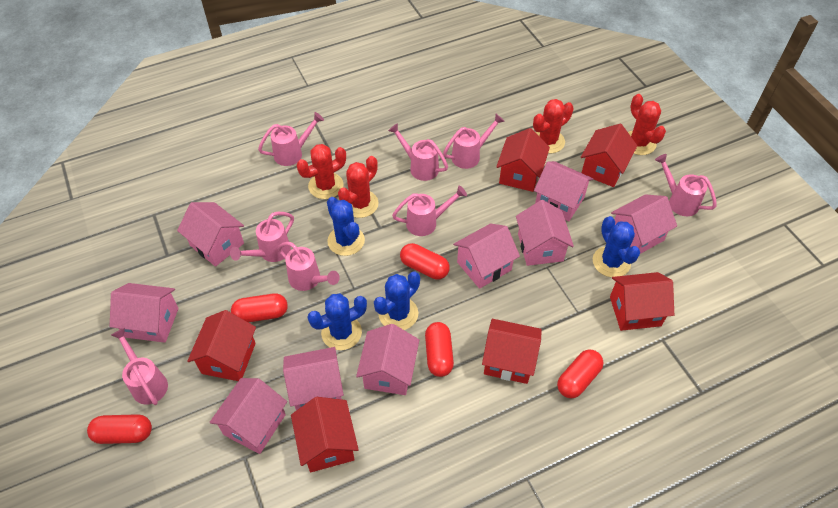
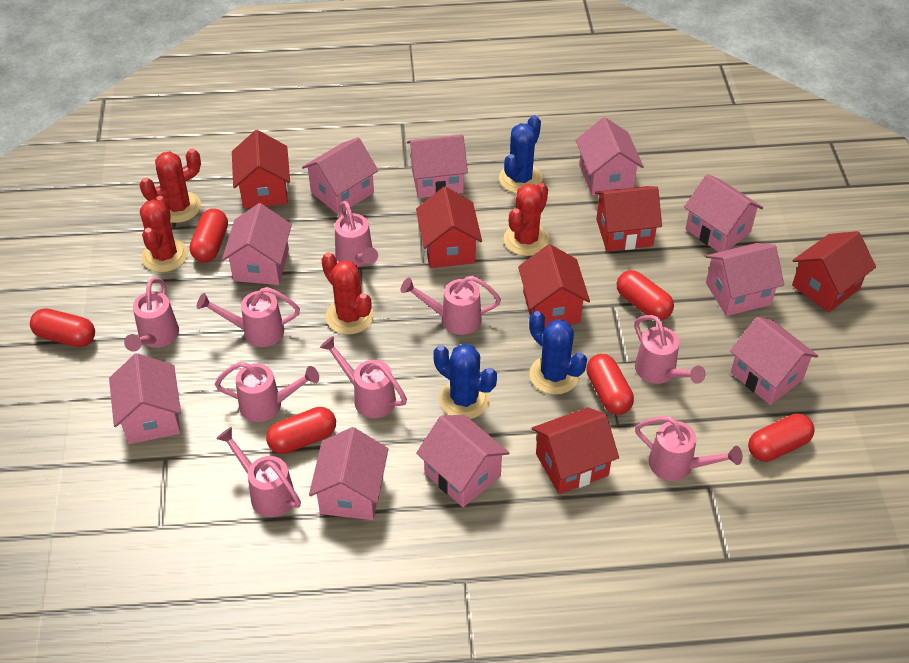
blue cactus: [307,294,367,350] [327,197,365,256] [374,271,420,330] [593,216,640,277] = 4 -> [433,344,497,419] [499,115,543,193] [529,311,587,395] = 3
pink house: [110,283,179,343] [177,202,244,267] [209,378,287,454] [283,347,344,410] [356,324,419,395] [453,224,520,289] [516,200,574,266] [534,161,593,221] [611,194,677,254] = 9 -> [109,353,181,444] [222,203,292,285] [302,137,378,215] [309,427,388,520] [407,134,468,198] [416,415,509,507] [576,117,644,196] [684,174,763,252] [706,243,784,316] [730,317,818,405] = 10
pink watering can: [111,328,168,405] [230,212,294,262] [258,112,324,166] [278,242,340,291] [388,123,448,181] [392,185,467,236] [443,114,505,169] [655,154,717,216] = 8 -> [124,278,179,352] [196,287,300,347] [215,362,319,422] [216,427,301,517] [320,336,407,418] [335,201,378,267] [400,276,501,335] [634,315,706,384] [635,416,743,481] = 9
red capsule: [87,414,152,444] [231,293,288,323] [400,243,450,280] [425,322,454,377] [557,349,604,398] = 5 -> [30,308,95,347] [190,209,228,262] [266,407,336,454] [586,354,634,415] [617,270,674,320] [748,414,815,462] = 6

